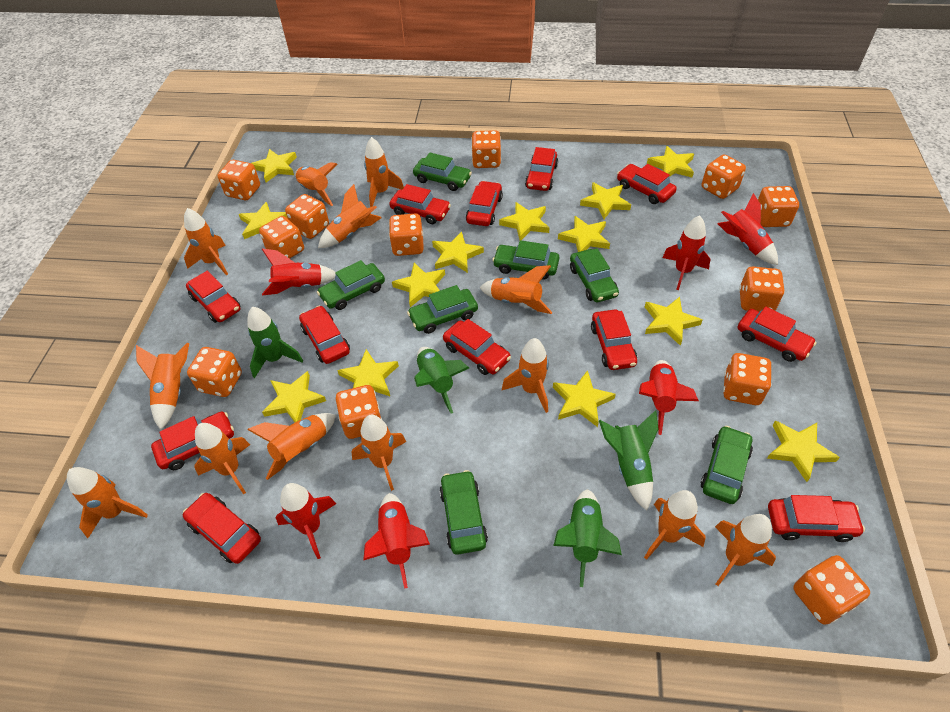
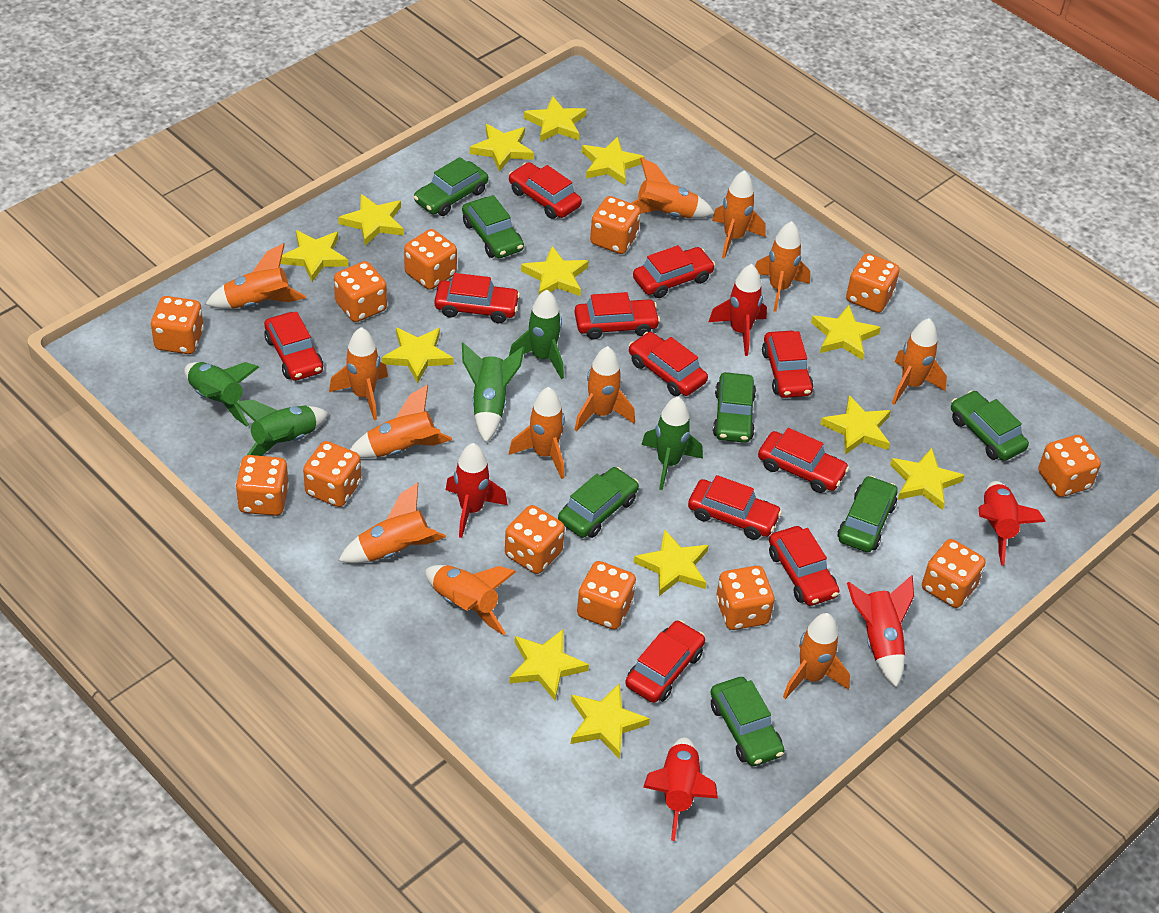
green rocket: [247,307,303,378] [414,347,469,413] [553,489,622,587] [599,410,659,511] = 4 -> [184,362,259,427] [235,400,328,456] [462,342,524,442] [509,290,564,379] [641,397,703,490] = 5
orange rocket: [67,467,148,538] [136,343,189,430] [184,208,228,275] [194,423,250,494] [247,413,336,480] [295,162,338,206] [318,184,382,248] [352,415,406,491] [364,137,404,207] [479,265,553,314] [502,338,549,413] [644,490,706,560] [715,514,776,586] = 13 -> [206,243,306,309] [329,327,388,420] [338,483,446,563] [350,385,452,458] [425,565,516,635] [509,387,565,479] [574,346,635,432] [632,157,714,218] [712,170,766,259] [755,221,810,312] [783,613,850,699] [892,318,947,405] = 12
red car: [151,412,234,470] [183,493,261,564] [186,271,240,323] [299,306,350,364] [389,184,451,224] [443,319,511,375] [466,181,503,226] [525,147,558,191] [591,309,637,370] [617,164,677,204] [738,306,816,362] [768,495,865,542] = 12 -> [264,312,323,381] [435,273,520,323] [509,162,582,219] [574,292,660,340] [625,620,705,703] [629,332,708,396] [633,245,715,298] [688,475,782,540] [758,428,849,493] [762,331,813,398] [769,526,839,606] = 11
red rocket: [262,248,336,295] [276,483,336,559] [363,493,430,589] [639,360,699,435] [662,216,711,290] [717,193,778,265] = 6 -> [446,443,508,538] [643,737,718,841] [709,264,767,356] [847,575,914,688] [979,481,1046,566] = 5

